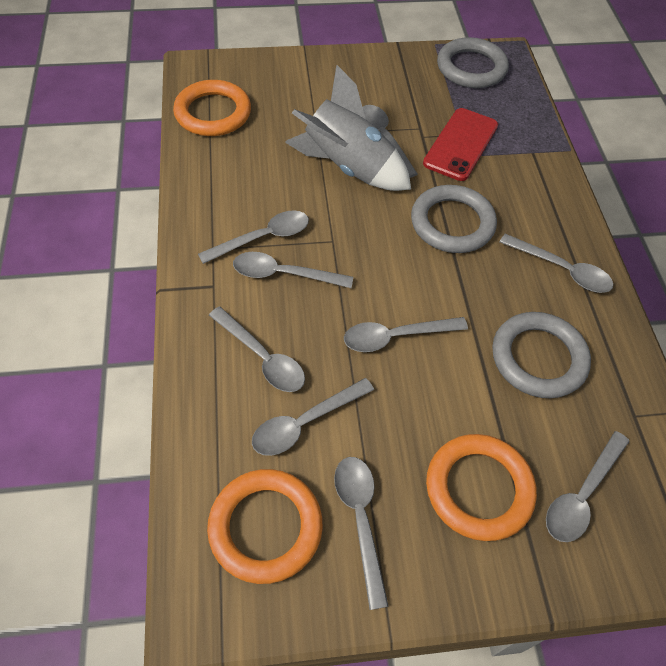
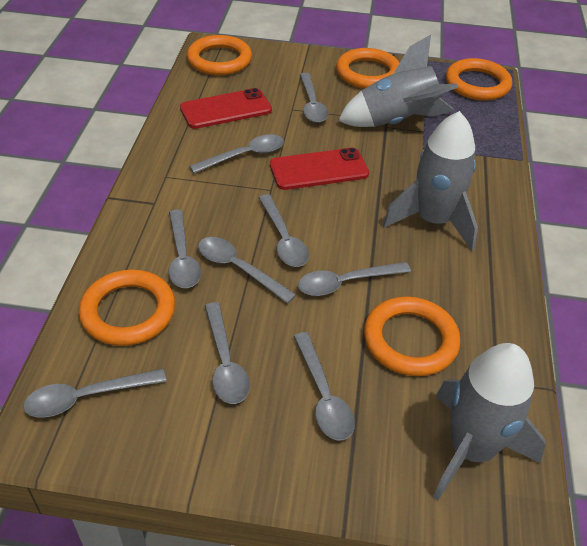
grey ring: [411,185,497,253] [437,37,509,88] [492,312,591,398] = 3 -> none = 0
grey rocket: [285,65,411,191] = 1 -> [338,35,458,127] [383,111,478,250] [433,343,546,500] = 3
orange ring: [173,80,251,136] [207,469,323,584] [426,434,537,541] = 3 -> [79,270,175,346] [187,35,252,75] [336,48,399,89] [364,296,461,376] [446,58,512,101] = 5
red phone: [423,108,498,181] = 1 -> [180,88,272,129] [270,148,369,190] = 2

